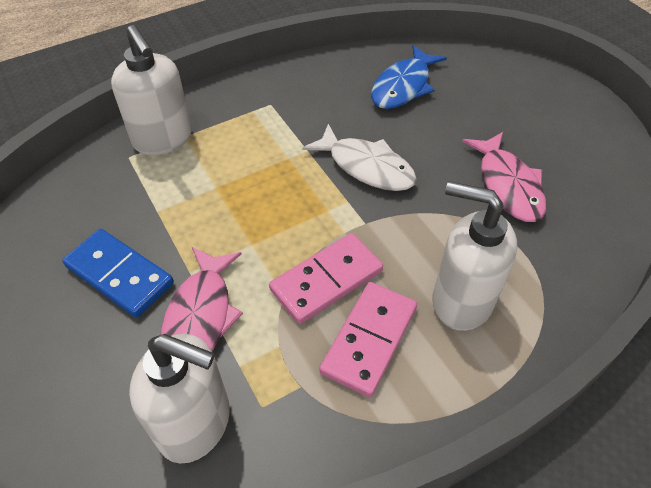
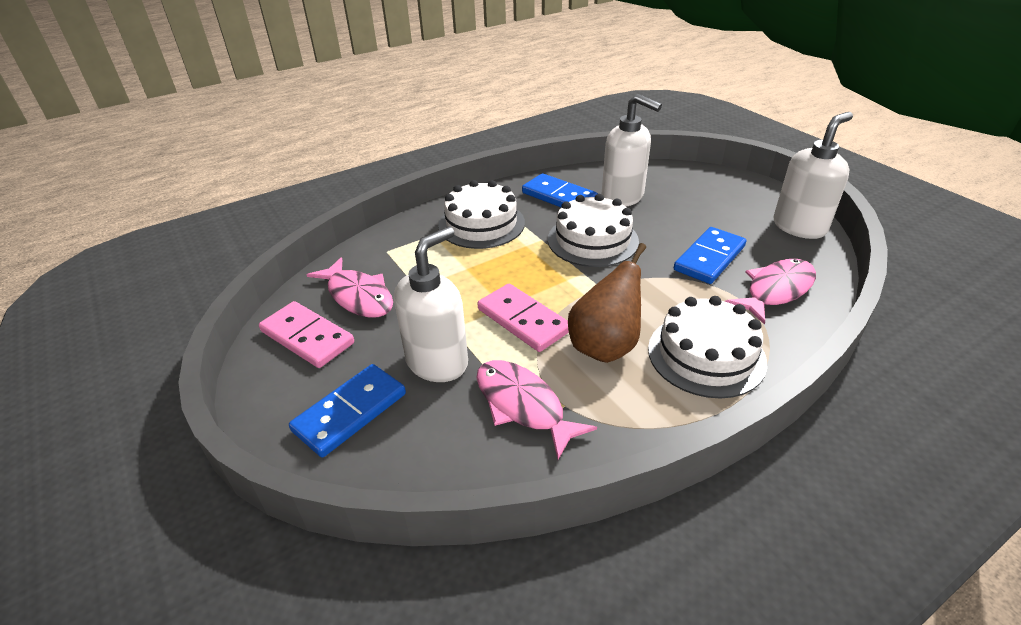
blue domino: [62,229,174,318] = 1 -> [289,364,406,457] [522,173,598,207] [674,227,746,284] = 3
blue fish: [371,45,447,109] = 1 -> none = 0
brown pear: none = 0 -> [568,243,646,363] = 1
pink fish: [161,247,243,351] [462,132,546,222] = 2 -> [307,257,393,318] [476,360,597,460] [725,259,816,325] = 3
white cake: none = 0 -> [438,180,525,249] [548,194,639,267] [648,296,767,398] = 3
white fish: [302,124,417,191] = 1 -> none = 0

